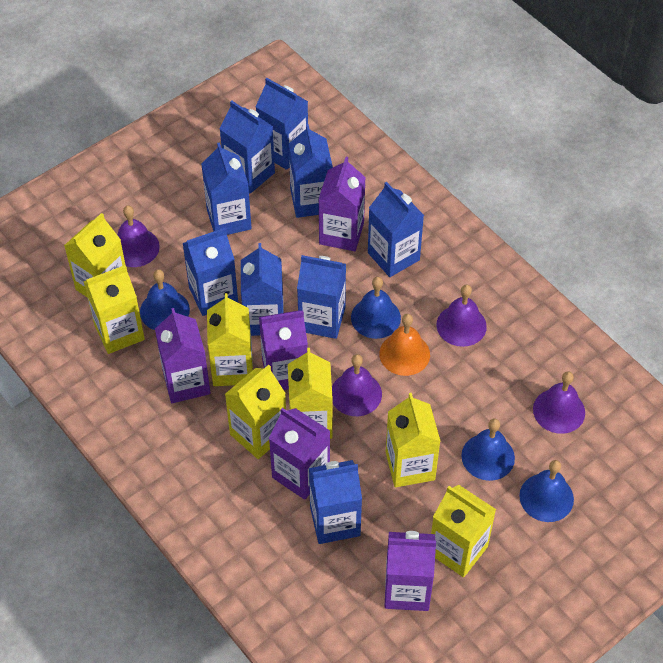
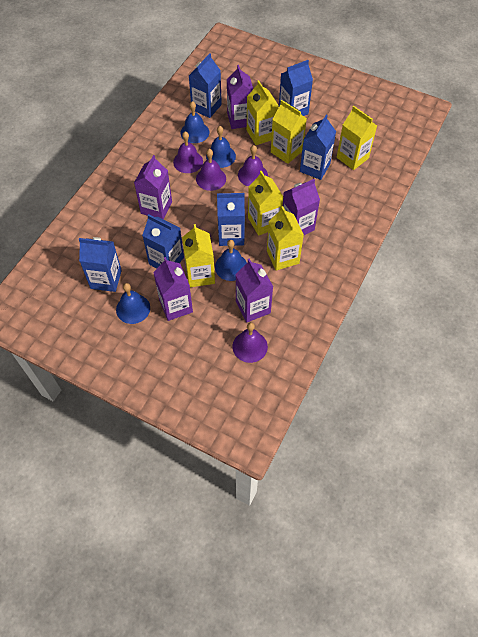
blue carton: [182,228,238,316] [201,142,252,235] [219,101,275,193] [241,243,284,336] [256,78,308,170] [289,124,333,218] [297,255,346,339] [309,460,362,544] [368,182,424,277] = 9 -> [79,237,122,292] [142,214,184,268] [189,53,222,118] [217,193,245,246] [279,60,313,116] [300,115,336,180] = 6
orange bell: [379,314,430,376] = 1 -> none = 0
yellow carton: [64,213,125,297] [84,265,145,354] [207,293,253,386] [225,365,286,459] [288,348,333,439] [386,393,440,487] [431,485,496,577] = 7 -> [182,224,215,287] [247,80,279,145] [248,171,283,236] [267,206,304,271] [271,100,307,164] [337,106,377,170] = 6

